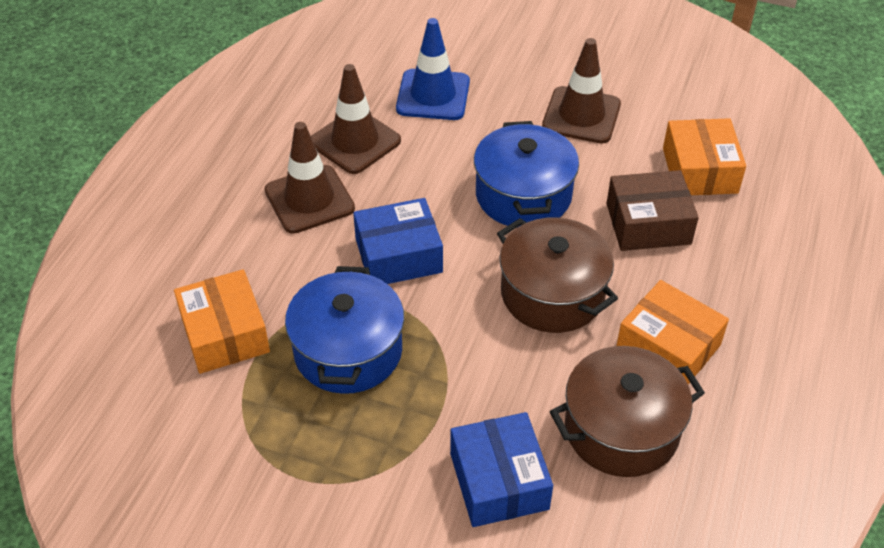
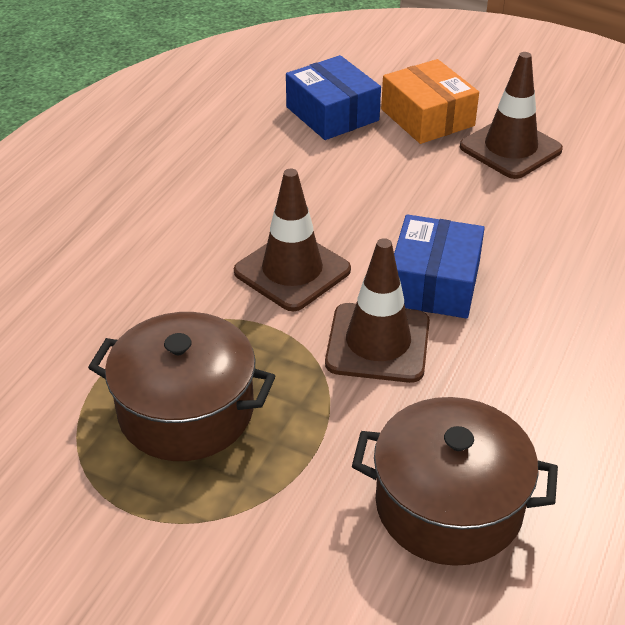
blue pot: [285,266,404,394] [474,121,579,228] = 2 -> none = 0
blue traffic cone: [396,18,470,120] = 1 -> none = 0
brown box: [607,170,699,251] = 1 -> none = 0
orange box: [174,269,270,374] [616,280,729,384] [663,118,746,195] = 3 -> [381,59,479,144] = 1

